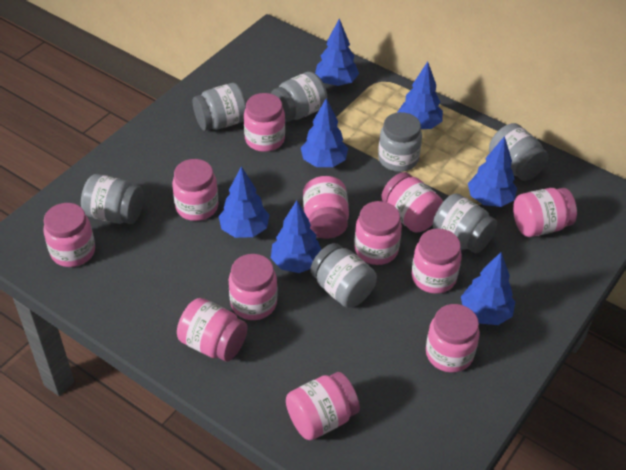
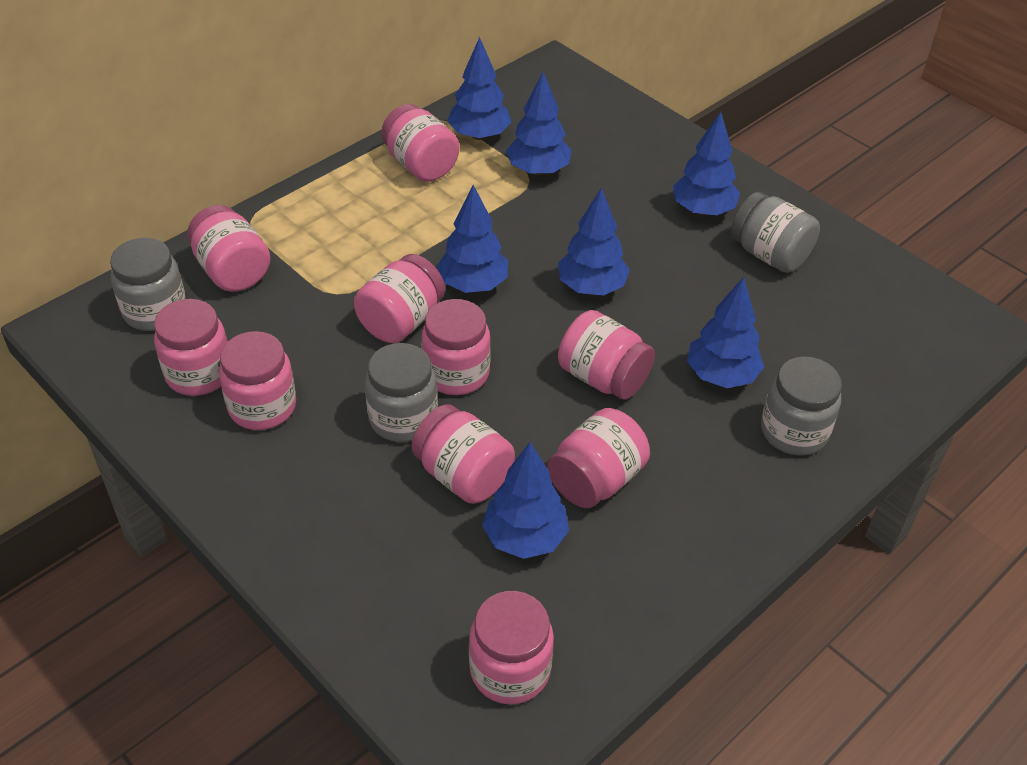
grey jar: [81,174,144,224] [193,83,247,131] [271,72,327,122] [310,243,377,308] [378,112,422,172] [433,193,497,253] [489,123,549,181] = 7 -> [110,238,186,331] [365,343,438,442] [731,192,820,273] [761,357,842,456] = 4
pink jar: [43,203,95,267] [172,159,219,221] [177,298,247,362] [229,254,277,320] [244,93,285,152] [286,372,360,440] [303,176,349,239] [354,201,402,265] [381,172,443,233] [412,228,462,294] [426,304,480,373] [513,188,577,237] = 12 -> [154,299,228,396] [187,205,270,292] [219,331,296,430] [354,254,445,343] [381,104,460,182] [411,404,515,504] [421,299,491,395] [469,591,554,705] [547,408,650,508] [558,310,655,400] = 10

